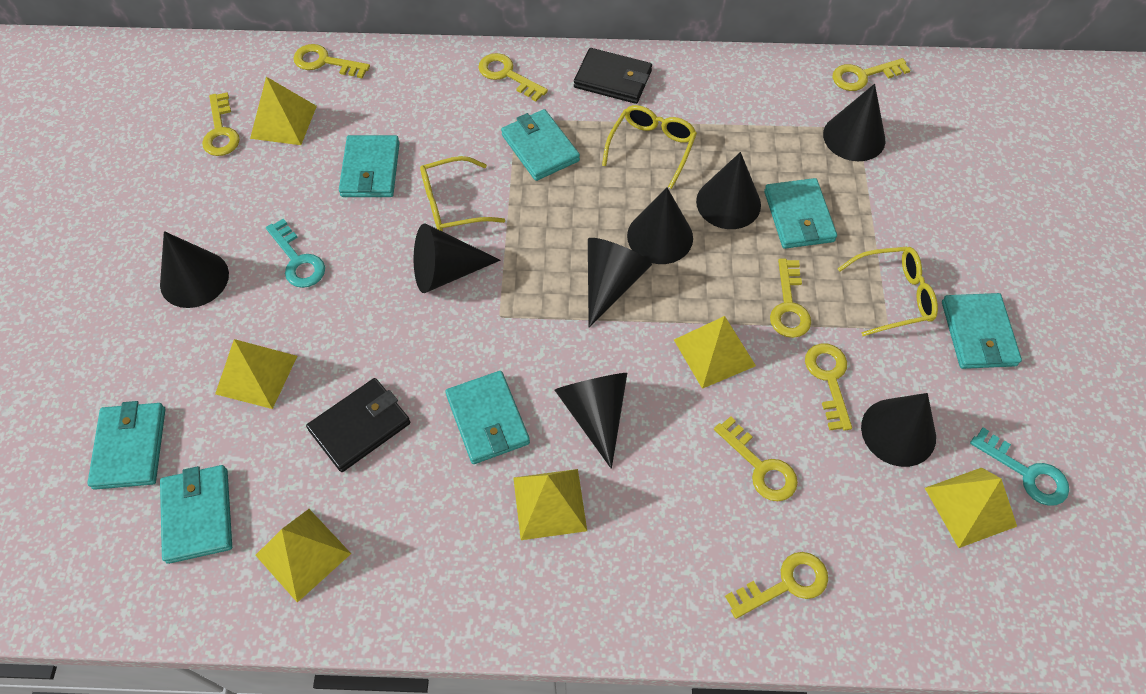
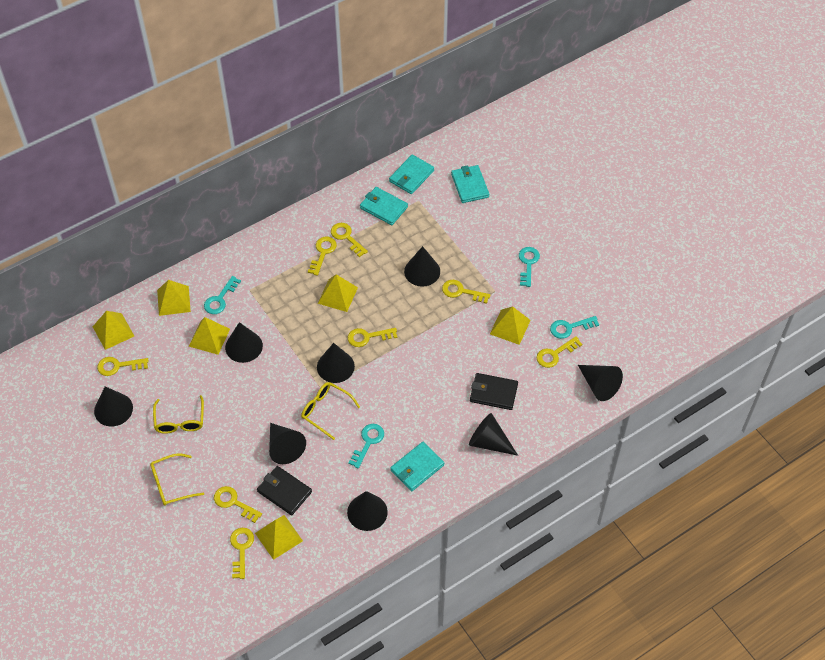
turquoise key: [266,219,325,288] [970,427,1069,506] = 2 -> [204,276,241,314] [348,424,384,469] [519,247,540,287] [550,316,599,339] = 4
turquoise wallet: [87,401,166,490] [160,465,232,564] [339,135,400,197] [445,371,530,464] [501,109,580,181] [764,178,837,249] [942,293,1022,369] = 7 -> [360,187,408,225] [389,154,434,194] [390,442,444,491] [451,165,489,203] = 4

